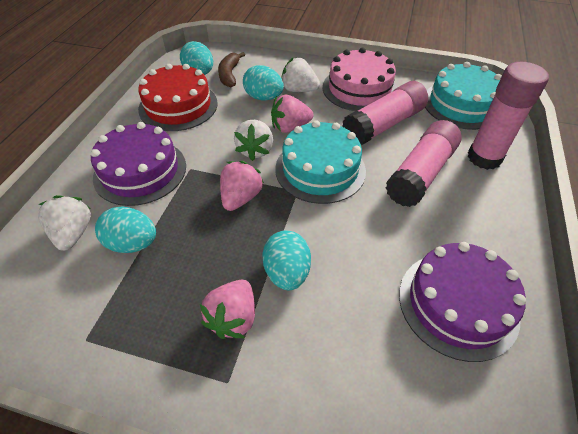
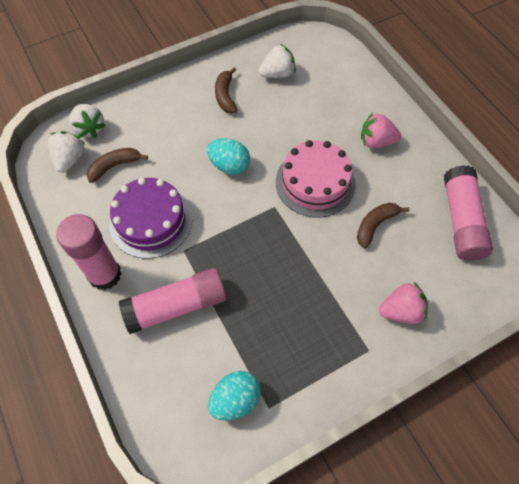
brown banana: [218,52,245,87] = 1 -> [87,148,148,183] [215,67,237,113] [357,203,409,248] = 3
pink strawberry: [200,280,255,339] [220,161,264,211] [271,95,314,133] = 3 -> [361,113,401,148] [379,282,428,324] = 2
purple cake: [91,122,186,206] [399,242,526,362] = 2 -> [109,178,193,259] = 1
red cake: [138,64,218,131] = 1 -> none = 0
turquoise cake: [275,120,366,204] [425,62,502,130] = 2 -> none = 0
turquoise egg: [95,206,156,253] [180,41,213,75] [243,65,284,101] [262,231,311,290] = 4 -> [207,138,250,175] [208,371,261,421] = 2

